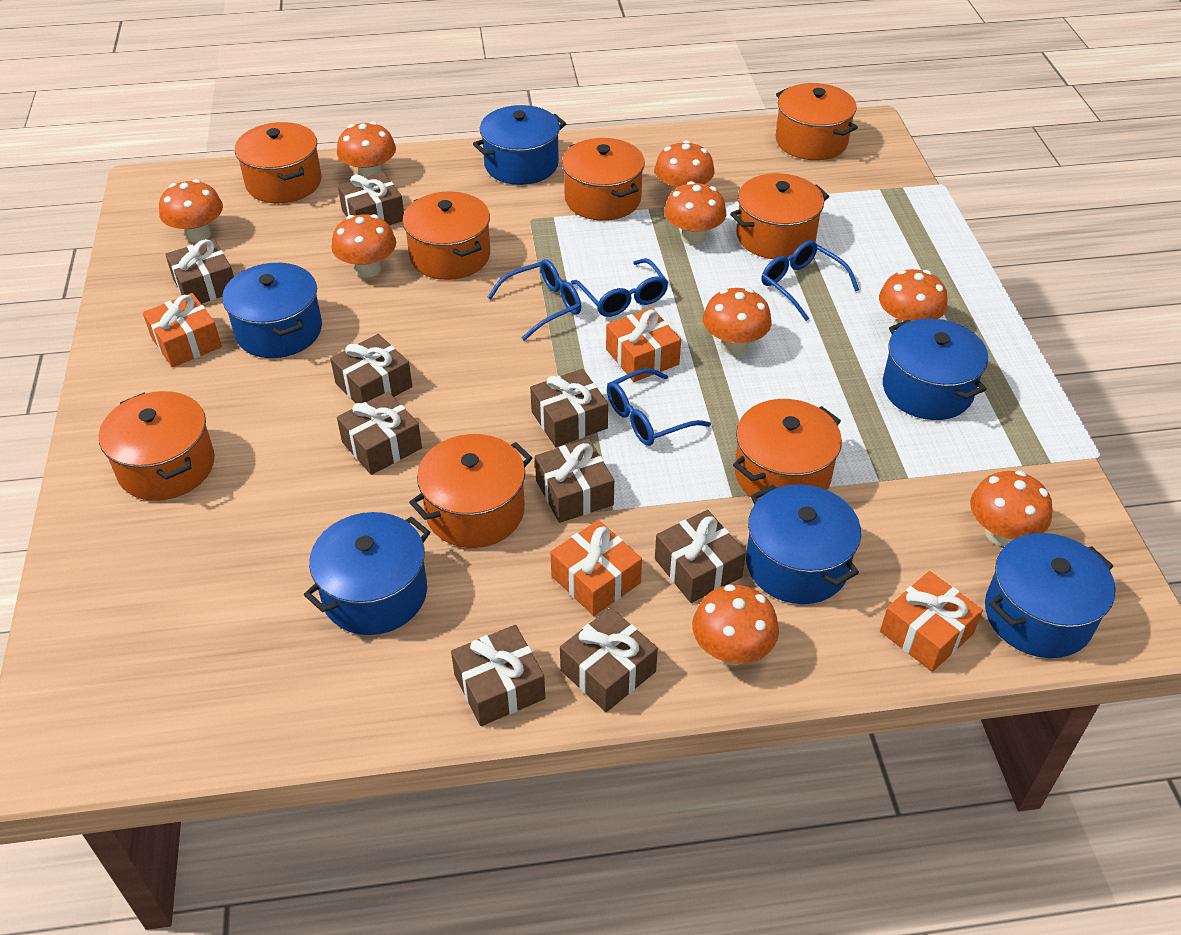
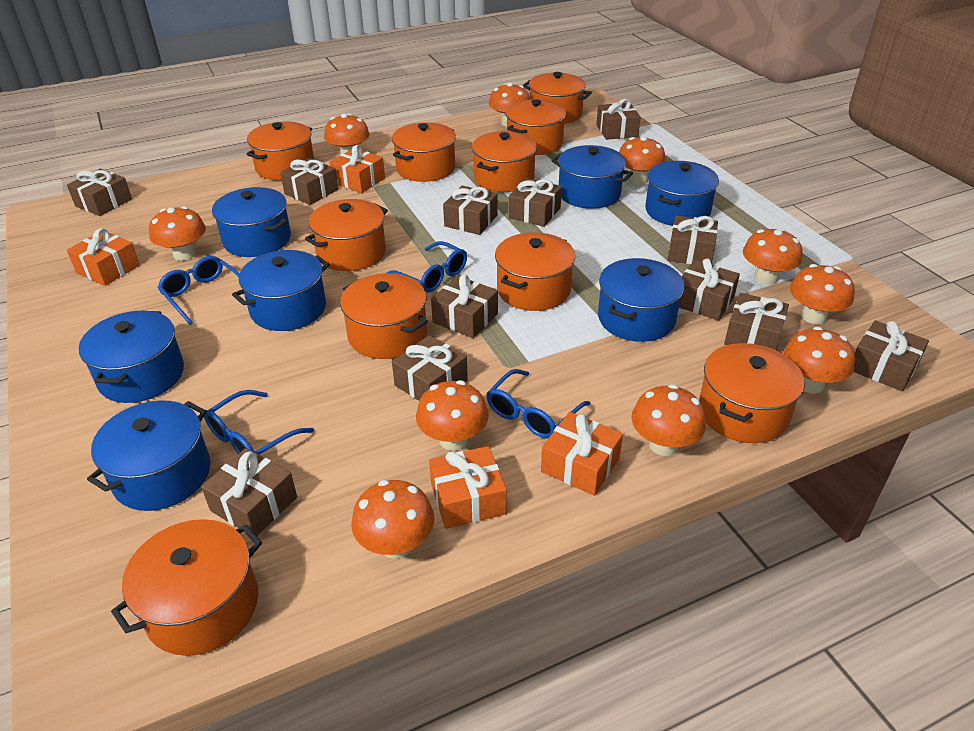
blue pot: [222,263,322,358] [304,512,430,635] [473,105,566,185] [746,484,861,604] [883,319,988,420] [985,533,1116,658] = 6 -> [79,311,184,403] [87,400,211,511] [212,187,291,257] [232,250,330,331] [551,145,633,209] [598,258,685,342] [645,161,719,226] = 7
brown gift: [165,239,234,304] [330,334,412,403] [337,392,422,475] [338,172,404,225] [451,625,545,726] [530,369,608,447] [535,439,614,523] [560,608,658,712] [655,510,746,603] = 9 -> [67,169,132,216] [201,448,297,536] [280,158,338,205] [392,335,468,401] [431,275,498,338] [443,186,497,235] [509,178,562,227] [596,99,641,140] [668,216,718,264] [679,258,740,321] [724,293,789,350] [853,320,929,391] = 12
orange mushroom: [159,179,223,242] [332,214,396,278] [337,121,396,177] [655,140,715,193] [664,181,726,245] [692,584,779,666] [703,288,772,355] [879,269,947,325] [970,471,1053,546] = 9 -> [149,206,206,261] [324,113,370,155] [351,480,435,558] [416,380,489,451] [489,82,530,127] [619,136,666,185] [631,384,706,456] [743,228,802,285] [783,326,855,393] [790,264,855,324] = 10
orange pot: [99,391,215,501] [235,122,322,203] [402,191,490,280] [409,434,532,548] [562,138,645,221] [730,173,829,259] [733,399,842,500] [775,83,858,160] = 8 -> [111,519,262,656] [247,122,314,180] [305,199,388,271] [340,273,428,359] [392,122,456,182] [472,131,537,192] [495,232,575,311] [505,99,566,155] [523,72,592,124] [699,343,804,443] = 10

